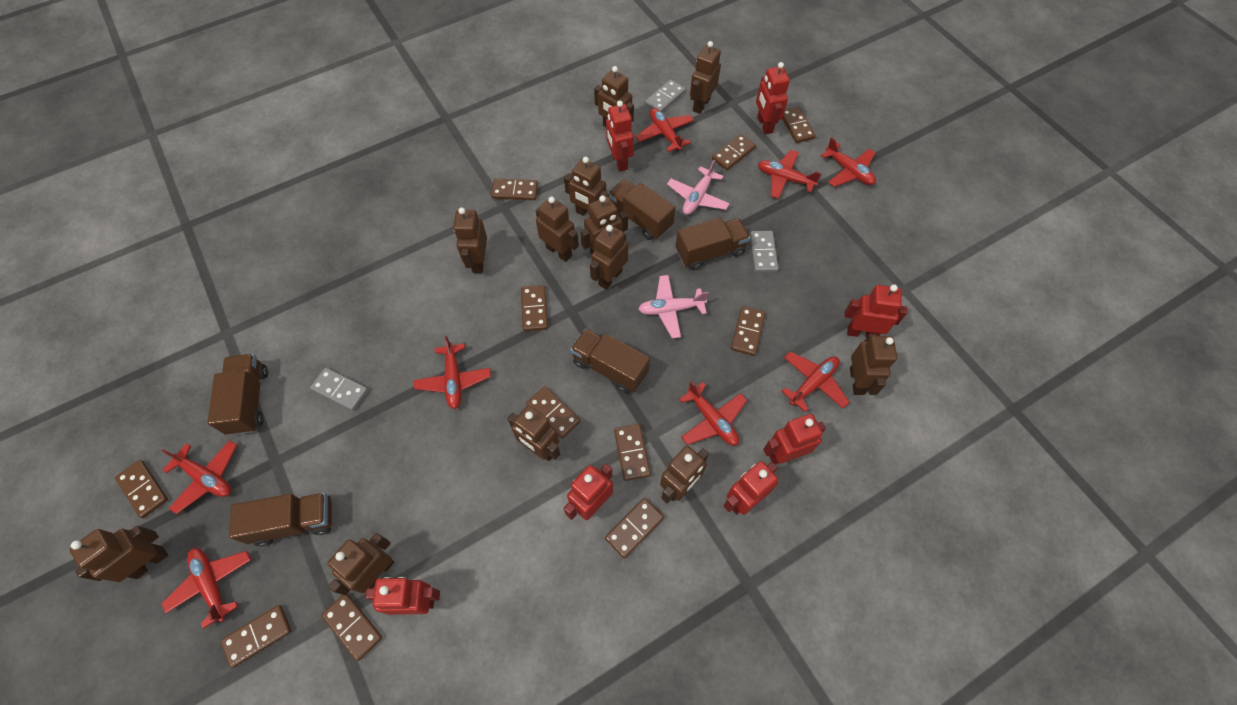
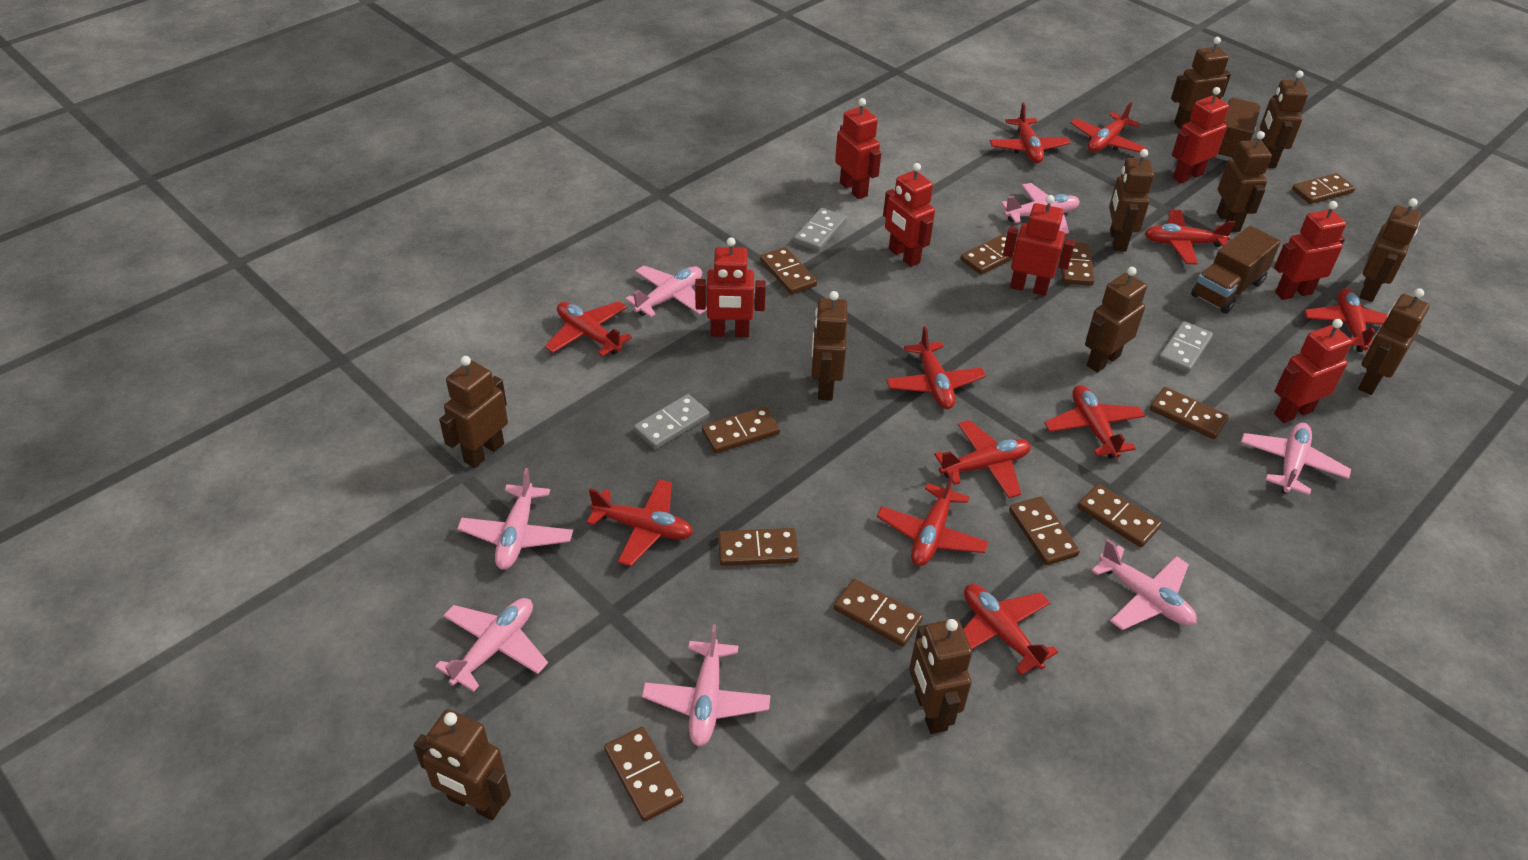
brown robot: [69,526,168,582] [327,533,394,595] [453,207,487,273] [507,405,560,461] [536,197,579,262] [564,157,609,216] [580,195,628,255] [590,224,628,290] [594,66,634,127] [660,446,709,504] [690,41,721,114] [850,334,897,395] = 12 -> [414,709,511,820] [439,356,508,468] [811,291,847,401] [909,619,972,734] [1085,267,1147,373] [1109,149,1154,252] [1171,37,1231,129] [1217,131,1272,232] [1260,71,1308,168] [1358,288,1430,395] [1359,198,1421,302] = 11
brown truck: [207,354,268,435] [229,493,332,546] [570,328,650,393] [608,179,676,240] [675,217,750,270] = 5 -> [1191,226,1281,314] [1215,98,1261,161] = 2
pink plane: [638,275,709,338] [667,160,730,215] = 2 -> [435,598,548,692] [457,468,573,570] [625,266,707,317] [642,624,771,747] [1001,183,1080,234] [1091,539,1197,630] [1241,423,1351,495] = 7
red plane: [161,440,237,514] [161,548,251,629] [414,336,491,410] [636,108,694,152] [679,381,747,446] [758,150,822,199] [781,351,849,412] [821,137,876,187] = 8 -> [545,301,632,357] [586,479,693,566] [877,471,989,566] [886,326,986,409] [934,420,1031,498] [963,584,1058,675] [990,103,1070,163] [1044,385,1145,459] [1070,102,1146,152] [1145,210,1236,265] [1304,288,1387,352] = 11

